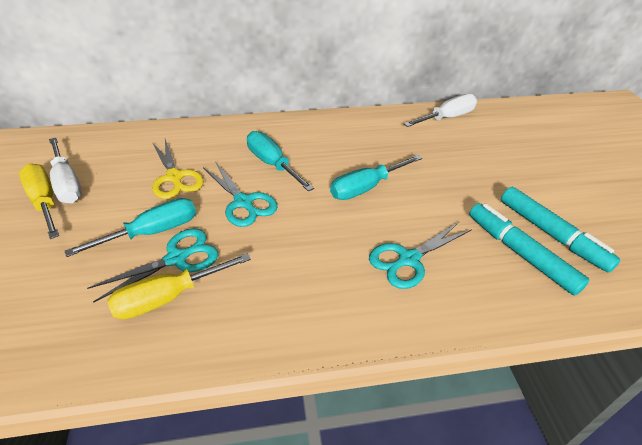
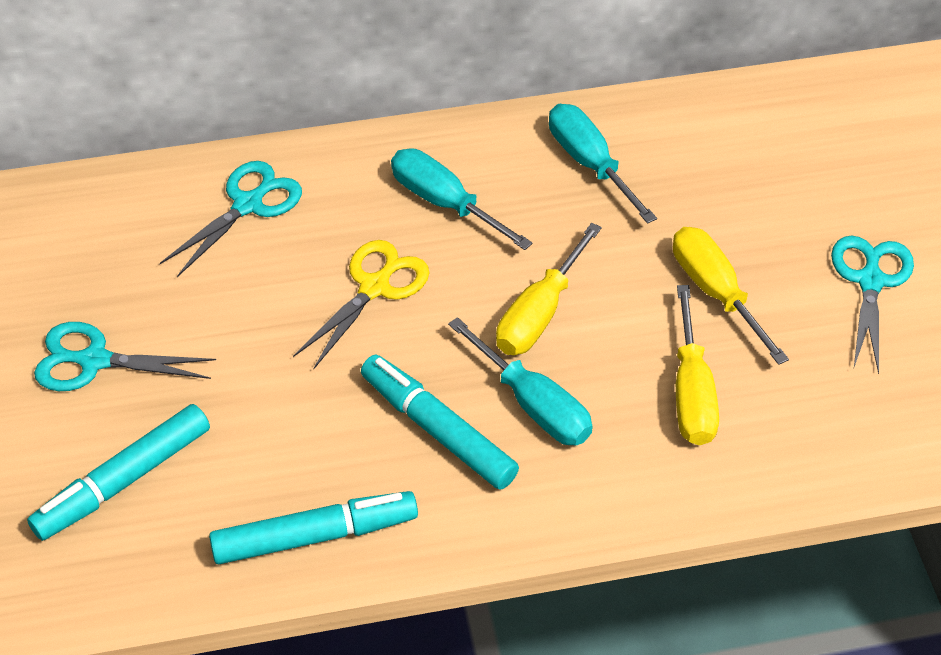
turquoise marker: [469,203,589,296] [501,187,621,273] = 2 -> [27,404,210,541] [209,491,418,564] [361,354,519,490] = 3
white screwdriver: [49,138,82,203] [404,94,477,127] = 2 -> none = 0
yellow screwdriver: [19,163,59,239] [107,253,251,319] = 2 -> [496,223,602,355] [673,227,789,365] [676,285,719,445] = 3

